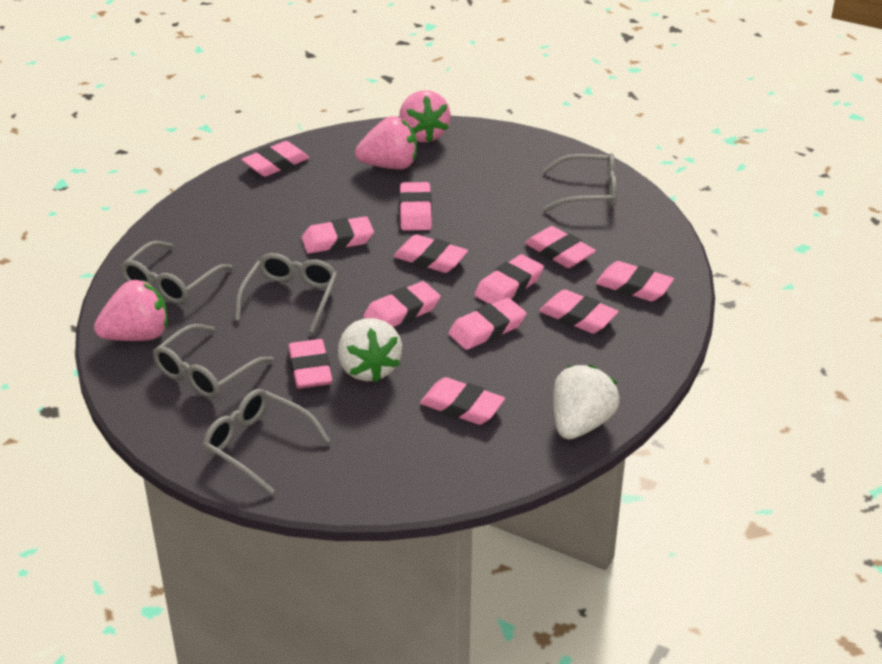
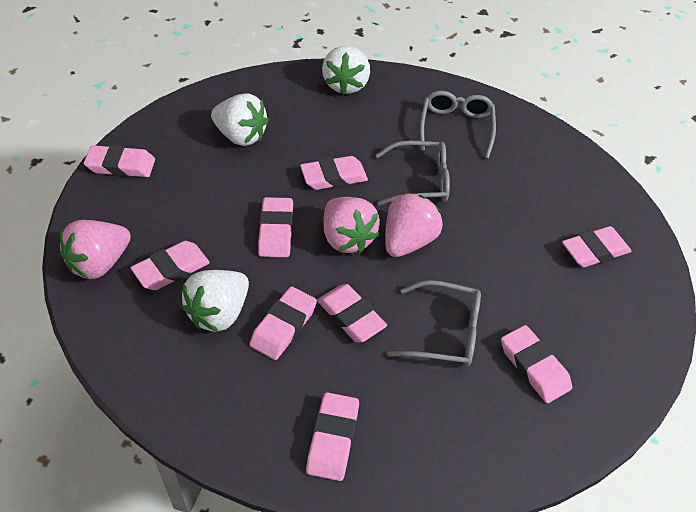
grey glasses: [121,241,233,304] [153,324,274,398] [203,389,330,494] [235,253,338,334] [543,153,617,211] = 5 -> [376,141,450,206] [387,280,481,367] [420,91,496,159] = 3
pink eraser: [241,141,309,177] [288,339,332,389] [301,216,374,254] [363,281,441,327] [393,234,468,273] [399,182,432,231] [420,377,505,425] [448,298,527,350] [474,254,544,304] [525,226,596,268] [539,289,619,334] [596,261,674,301] = 12 -> [84,145,155,177] [131,241,210,290] [249,287,317,360] [258,197,293,257] [300,156,368,190] [306,392,359,481] [317,284,387,342] [501,325,572,403] [562,226,632,267] = 9
white strawberry: [338,318,402,383] [553,365,620,439] = 2 -> [181,270,249,332] [211,93,269,146] [322,46,370,95] = 3

